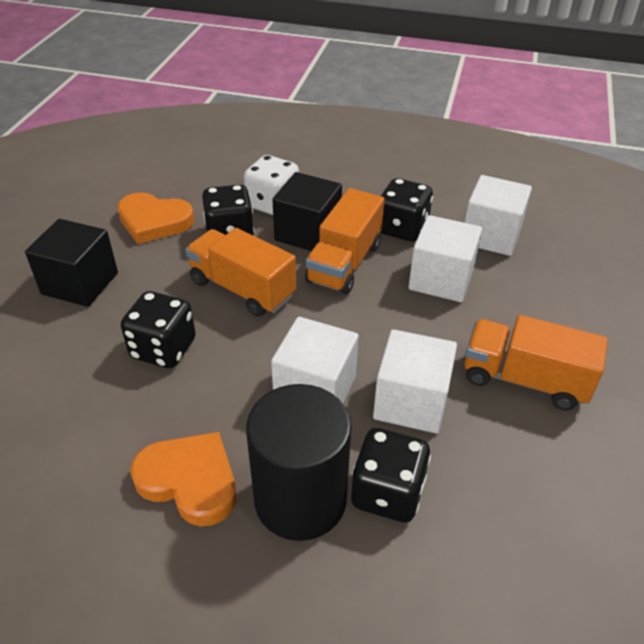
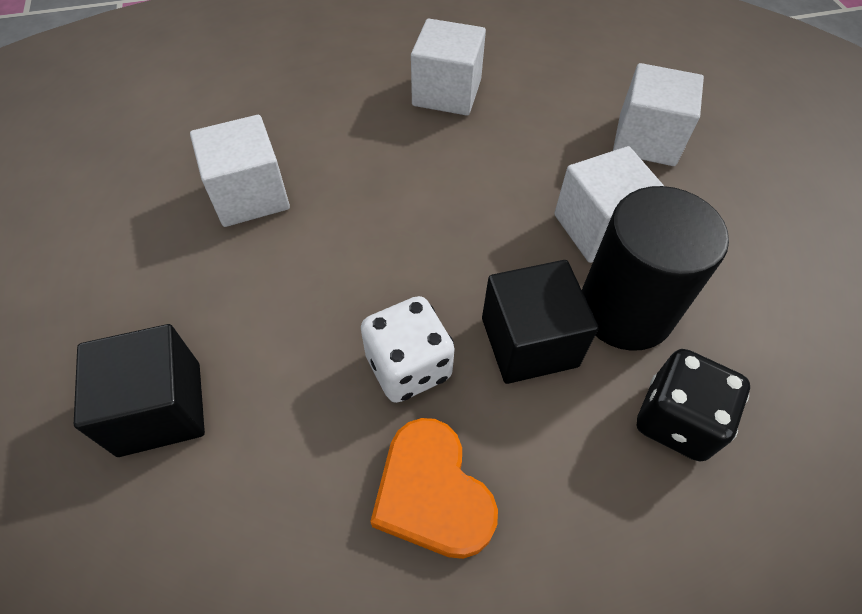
black dice: [121,291,196,368] [202,184,255,235] [351,428,431,523] [380,178,433,242] = 4 -> [636,349,750,462] = 1
orange heart: [117,193,195,244] [130,432,236,527] = 2 -> [370,418,498,559] = 1
orange truck: [185,228,296,317] [305,188,385,294] [464,315,608,410] = 3 -> none = 0

